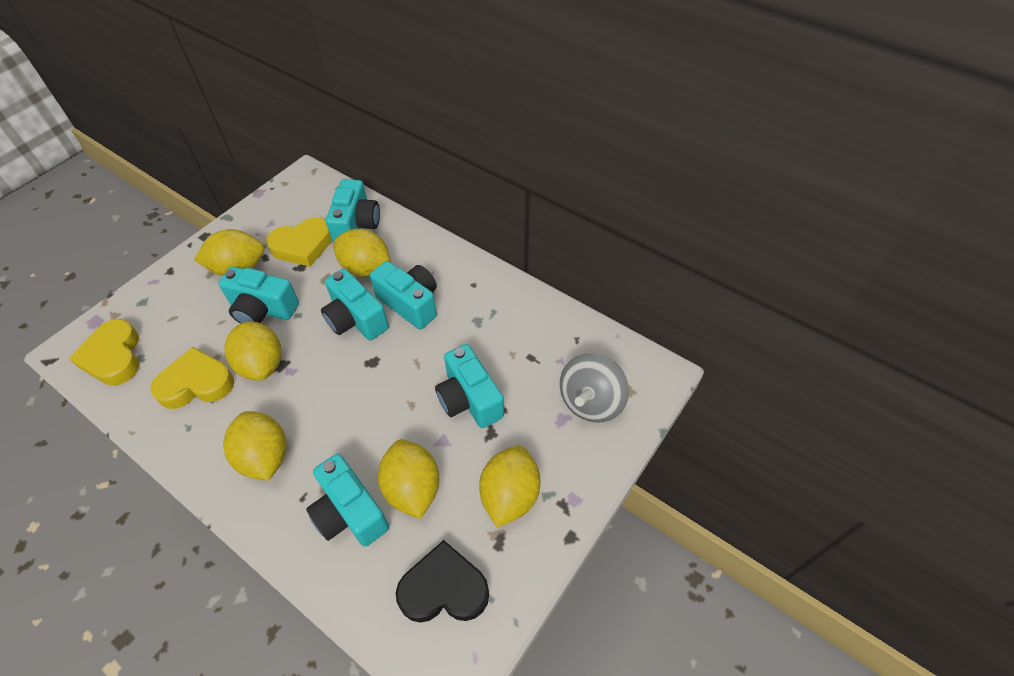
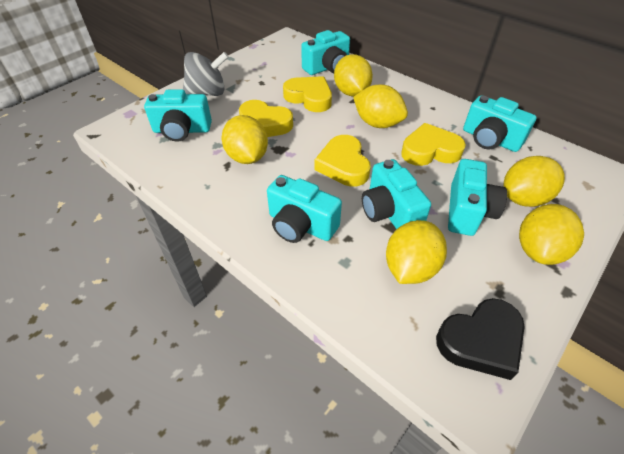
yellow heart: [69,319,140,386] [150,347,234,409] [266,217,332,267] = 3 -> [239,100,293,137] [283,76,332,112] [314,135,371,186] [401,123,466,166] = 4

